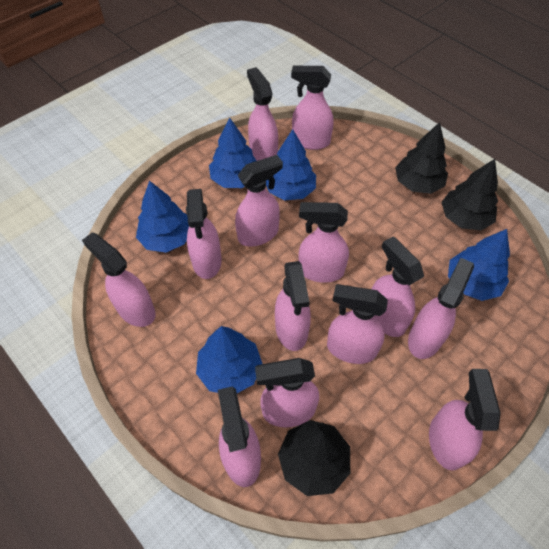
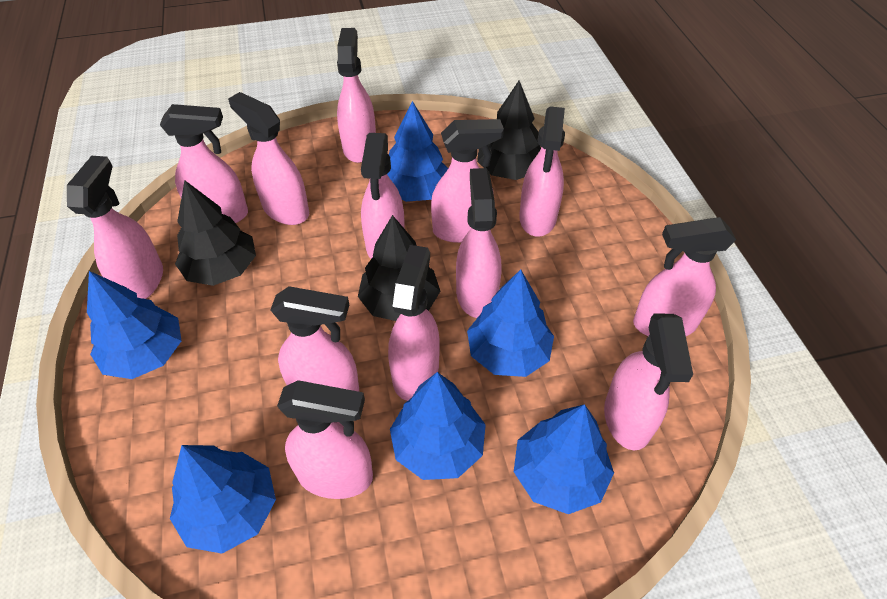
blue tree: [136,181,189,253] [196,326,263,393] [209,118,257,188] [266,129,316,200] [448,229,510,301] = 5 -> [87,271,182,379] [170,445,276,554] [387,101,448,202] [390,372,486,480] [467,270,554,377] [514,404,614,514] = 6

